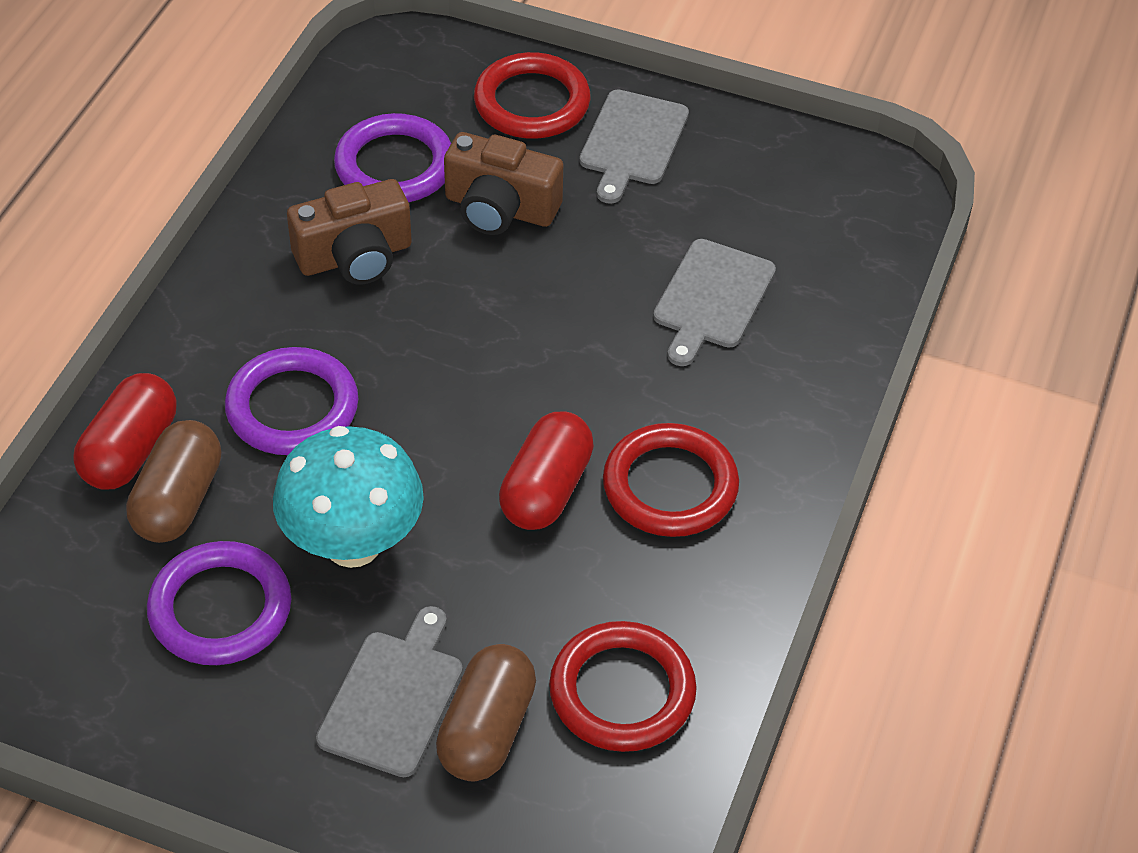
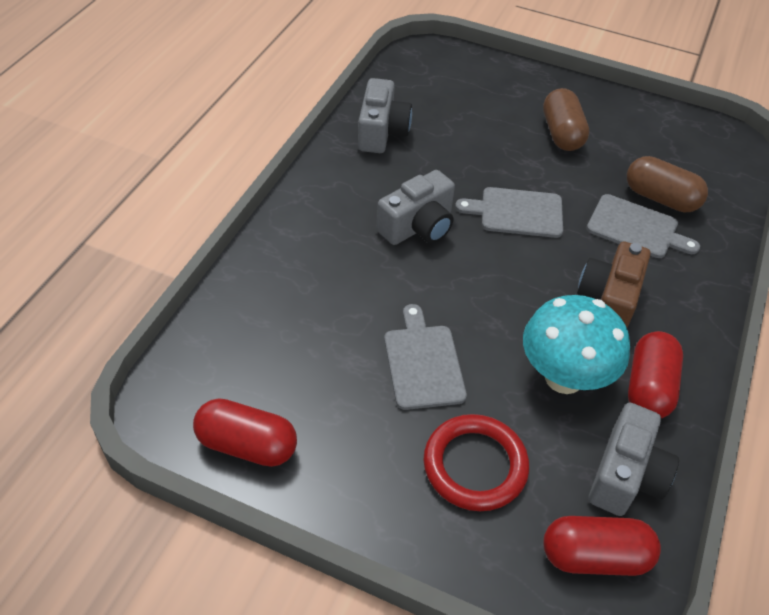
brown camera: [287,179,412,284] [444,132,563,235] = 2 -> [577,241,650,328] = 1
grey camera: none = 0 -> [358,78,412,153] [377,170,455,245] [589,403,679,516] = 3
purple ring: [147,541,292,665] [225,347,359,455] [334,113,451,202] = 3 -> none = 0
red capsule: [73,373,177,490] [499,412,594,530] = 2 -> [193,398,297,467] [543,516,661,576] [628,331,683,418] = 3
red ring: [474,52,590,139] [549,621,697,752] [603,423,739,537] = 3 -> [423,414,529,511] = 1

